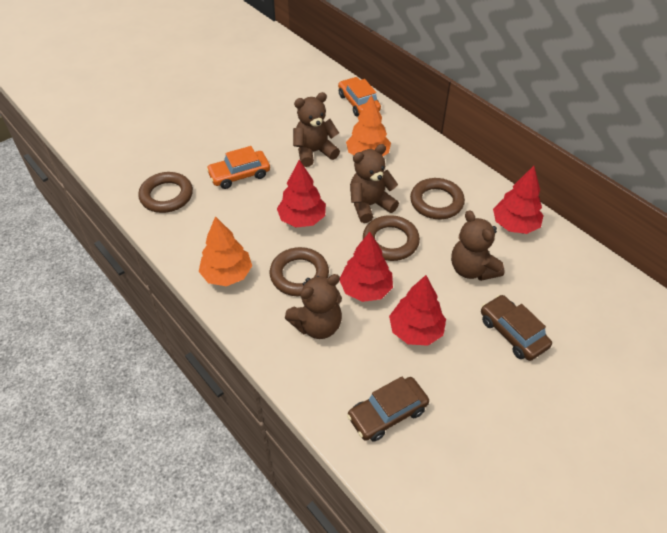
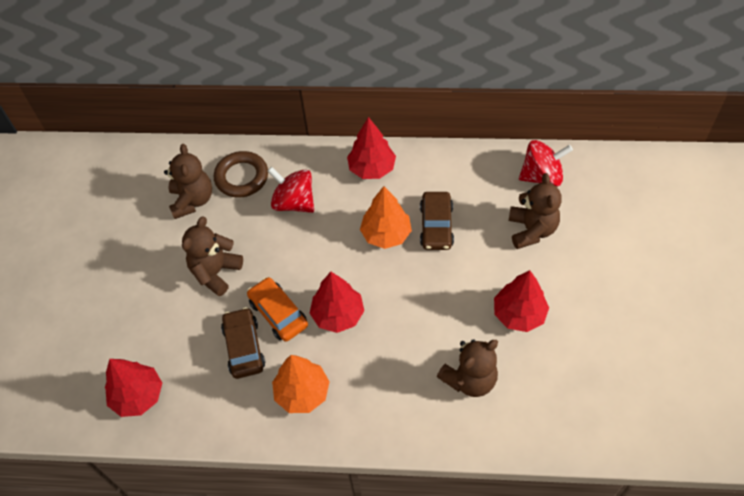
brown ring: [138,172,193,213] [270,247,329,296] [363,215,420,261] [410,178,465,219] = 4 -> [214,151,268,198] = 1
orange car: [206,146,270,189] [338,77,381,117] = 2 -> [247,277,308,342] = 1
red spinning top: none = 0 -> [267,167,314,213] [519,140,573,187] = 2

